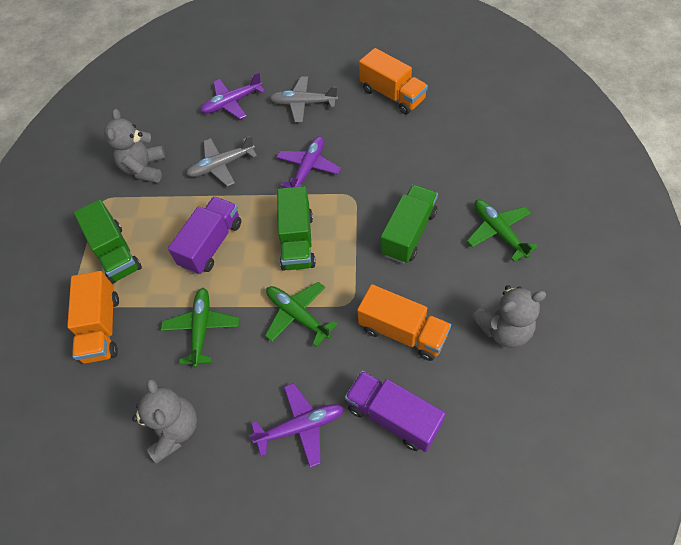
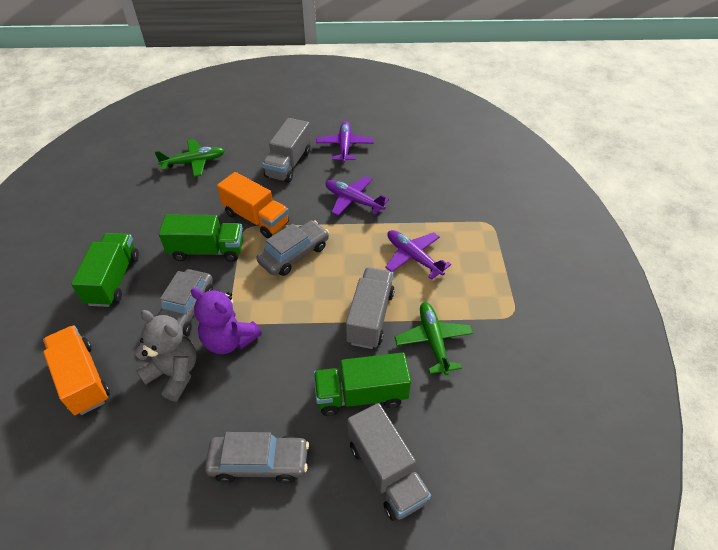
green plane: [161,288,239,368] [265,282,338,347] [467,200,538,262] = 3 -> [155,139,225,177] [395,302,473,375] = 2
grey car: none = 0 -> [156,269,213,337] [205,432,309,484] [256,220,329,276] = 3
grey plane: [186,136,257,187] [270,76,338,122] = 2 -> none = 0
grey teddy bear: [104,109,166,183] [132,379,197,464] [471,285,546,348] = 3 -> [135,310,197,402] = 1
grey truck: none = 0 -> [262,118,311,183] [346,267,395,349] [347,403,431,521] = 3
orange truck: [67,271,119,363] [357,284,451,361] [359,48,428,114] = 3 -> [43,325,110,415] [217,172,289,238] = 2
purple teddy bear: none = 0 -> [191,288,262,354] = 1
purple truck: [168,196,241,275] [345,370,446,452] = 2 -> none = 0

